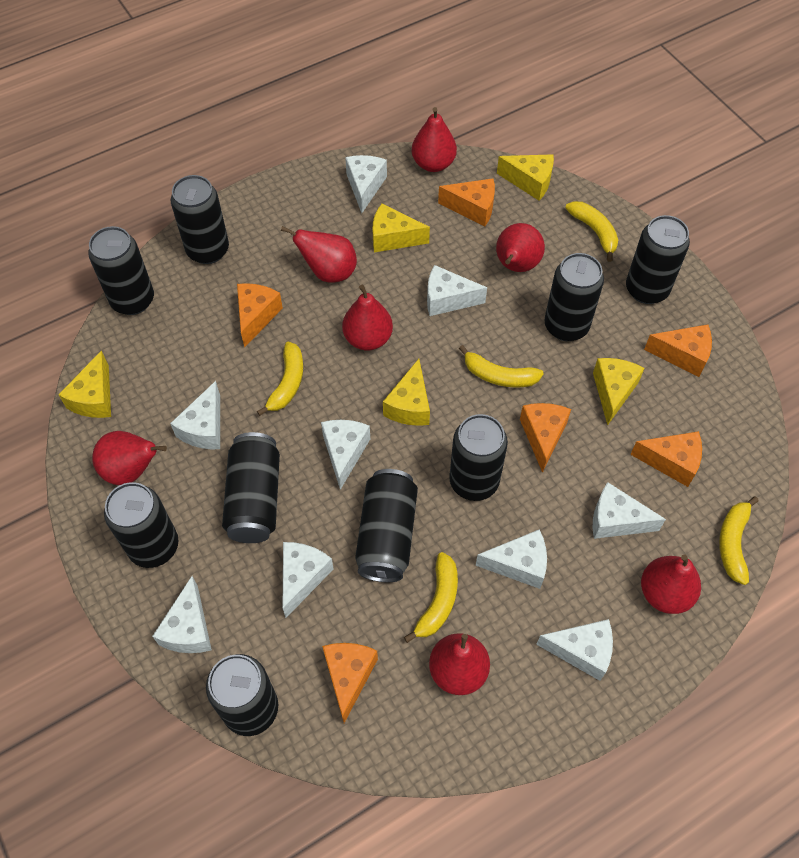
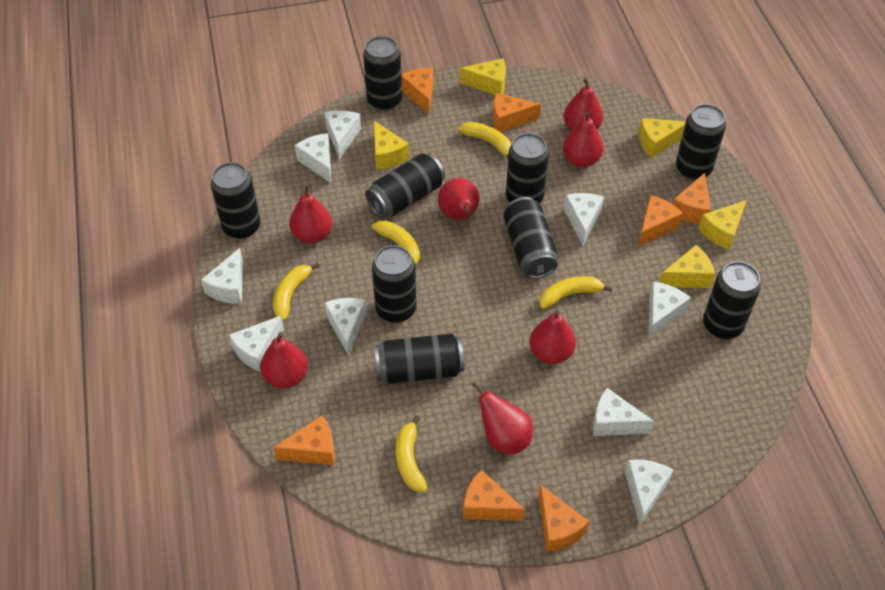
orange cheese: [237,283,283,348] [322,643,378,723] [438,178,495,226] [520,403,571,473] [630,431,702,487] [644,324,712,377] = 6 -> [273,416,335,465] [401,68,433,114] [463,470,525,521] [493,93,541,132] [538,484,589,552] [638,195,683,247] [673,173,711,224] = 7

